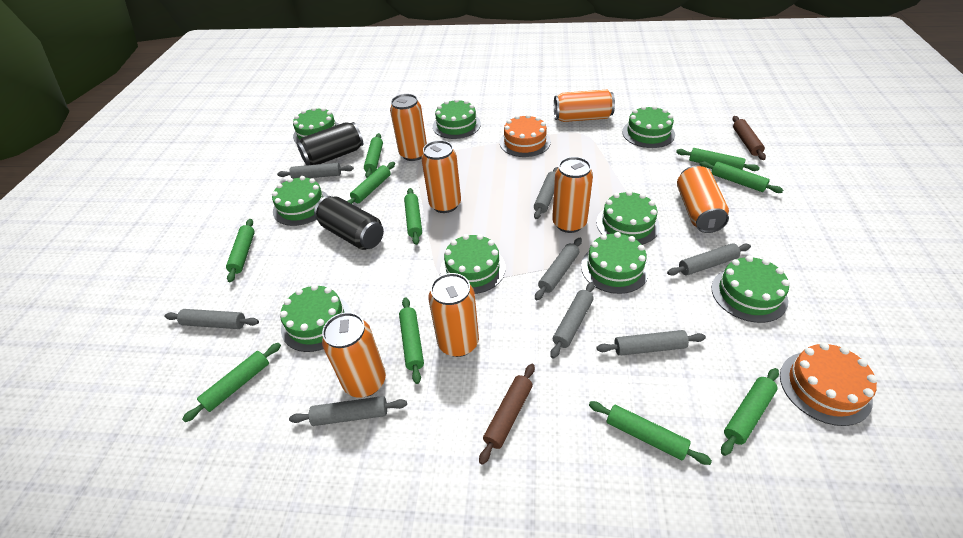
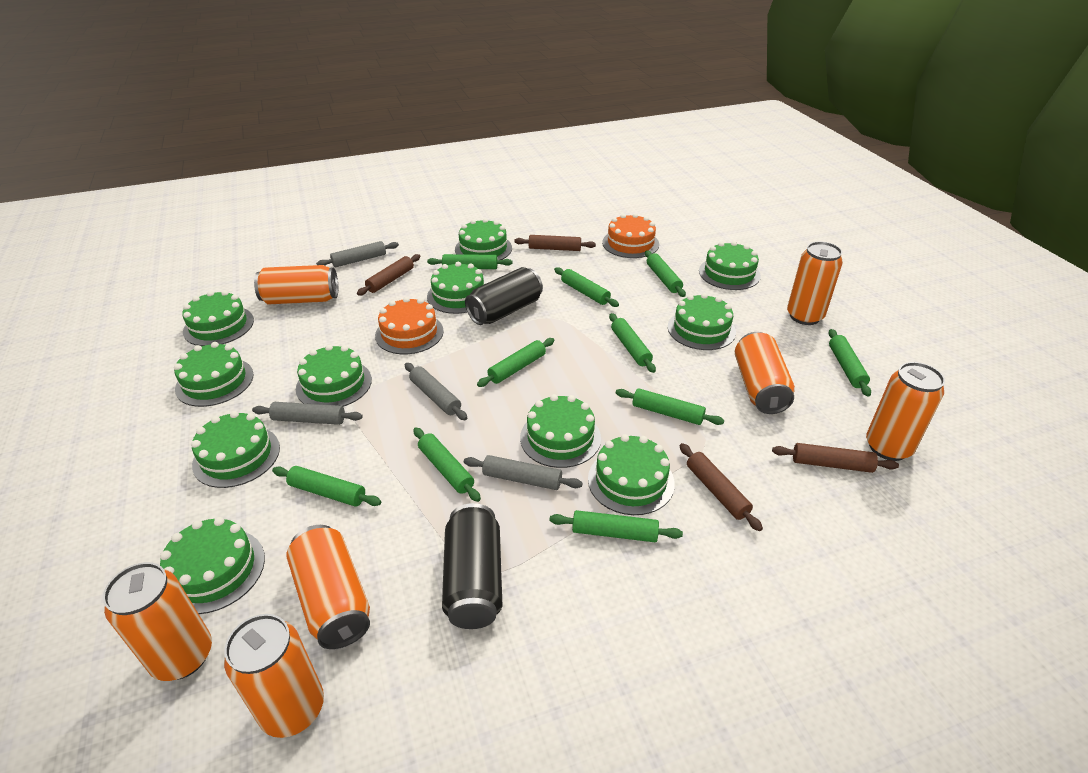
brown rolling pin: [479,364,535,465] [732,116,766,160] = 2 -> [357,254,420,296] [514,235,596,251] [679,443,763,531] [772,443,899,473] = 4
green cake: [272,176,328,226] [280,284,352,352] [293,107,339,143] [433,99,481,139] [440,234,506,294] [581,232,649,294] [596,190,660,245] [622,106,675,148] [712,256,790,323] = 9 -> [160,517,265,614] [174,342,254,407] [182,290,254,346] [191,411,280,488] [296,344,372,407] [427,262,484,314] [455,218,512,260] [520,394,601,468] [588,434,675,515] [668,293,736,350] [699,241,761,290] = 11
grey rolling pin: [165,309,259,329] [277,163,354,179] [289,396,407,426] [534,167,558,219] [535,238,582,300] [550,282,595,359] [597,330,706,356] [667,243,751,276] = 8 -> [252,402,363,425] [316,241,399,267] [405,363,467,420] [464,455,583,490] = 4

